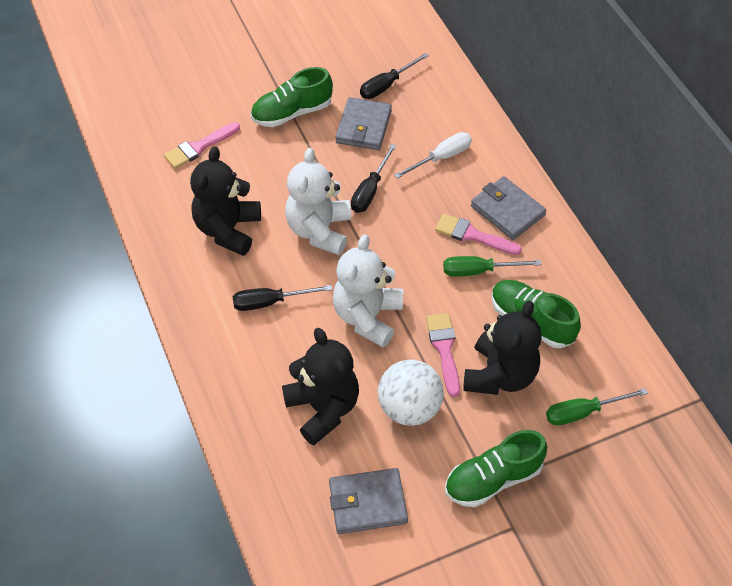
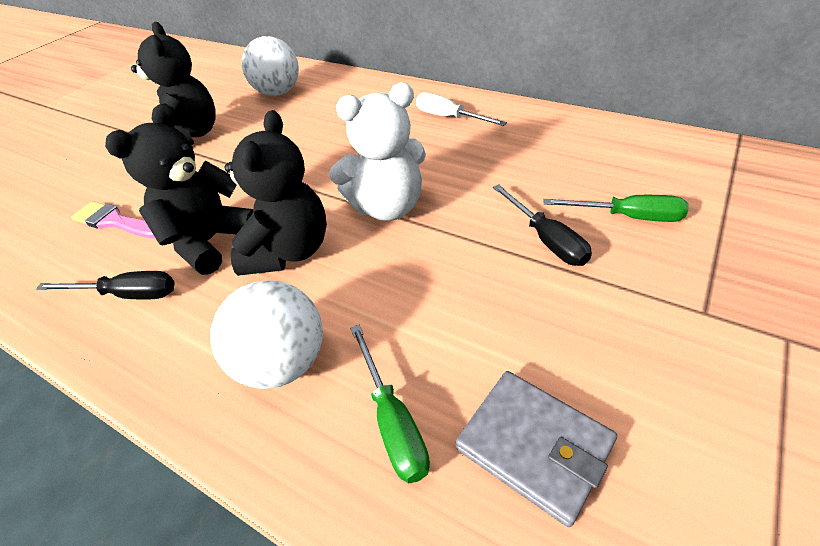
black screwdriver: [233,285,332,311] [351,144,396,213] [360,53,429,99] = 3 -> [36,271,175,300] [493,184,592,266] = 2
green shoe: [251,67,333,127] [445,430,547,507] [492,280,581,348] = 3 -> none = 0
grey wallet: [329,468,408,534] [336,97,392,150] [471,176,546,240] = 3 -> [456,371,617,527] = 1
pink brush: [164,122,240,169] [426,313,460,397] [435,214,522,255] = 3 -> [71,201,156,239] = 1
white ball: [378,359,444,426] = 1 -> [210,280,323,389] [242,36,299,96] = 2
white teddy bear: [285,148,351,255] [333,234,403,348] = 2 -> [329,83,426,221] = 1

